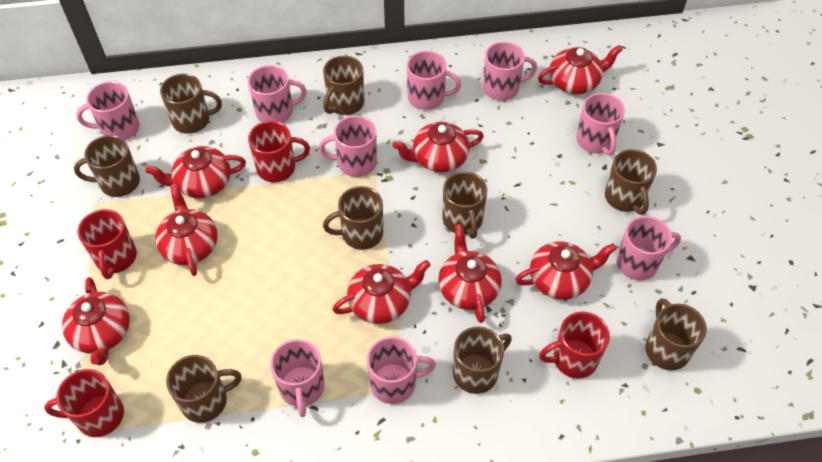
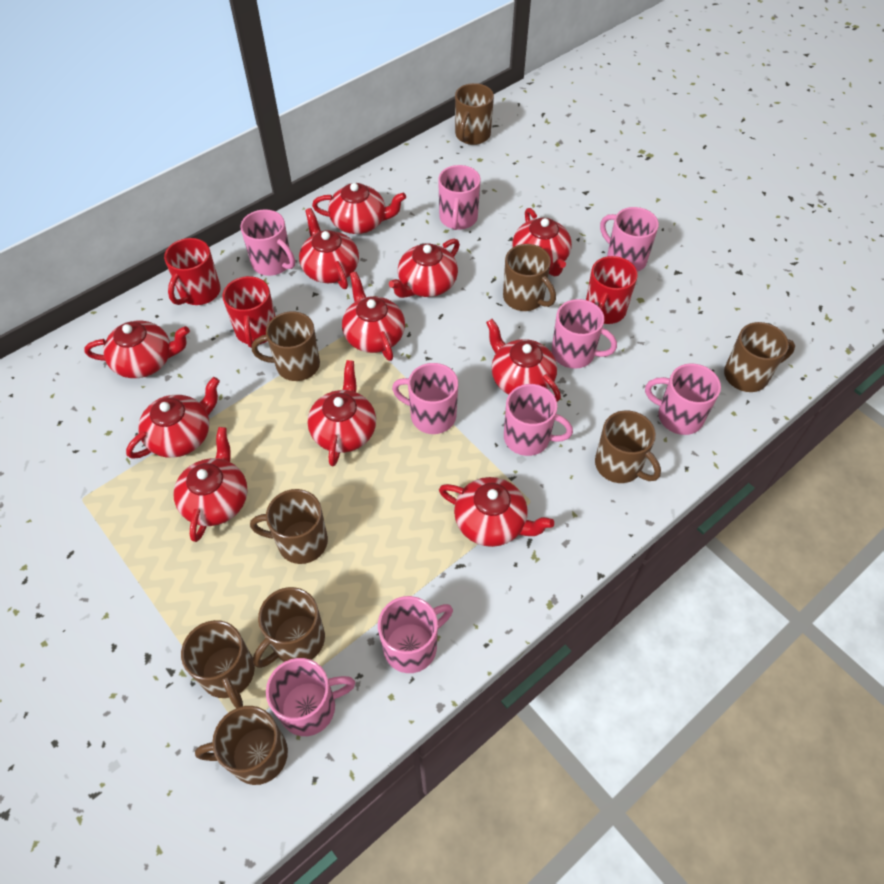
red mug: [44,369,124,437] [78,209,137,279] [248,121,310,182] [539,312,610,379] = 4 -> [164,238,221,305] [223,276,275,348] [586,256,638,324] = 3
red teapot: [62,277,130,365] [145,146,246,198] [155,184,218,276] [332,260,431,324] [393,122,484,172] [438,224,502,323] [515,241,617,300] [538,45,623,94] = 8 -> [84,320,190,378] [126,377,220,459] [174,427,248,542] [299,208,359,289] [307,360,376,466] [312,183,406,234] [342,271,405,361] [389,239,460,298] [439,477,554,547] [486,319,561,402] [513,208,572,276] = 11

